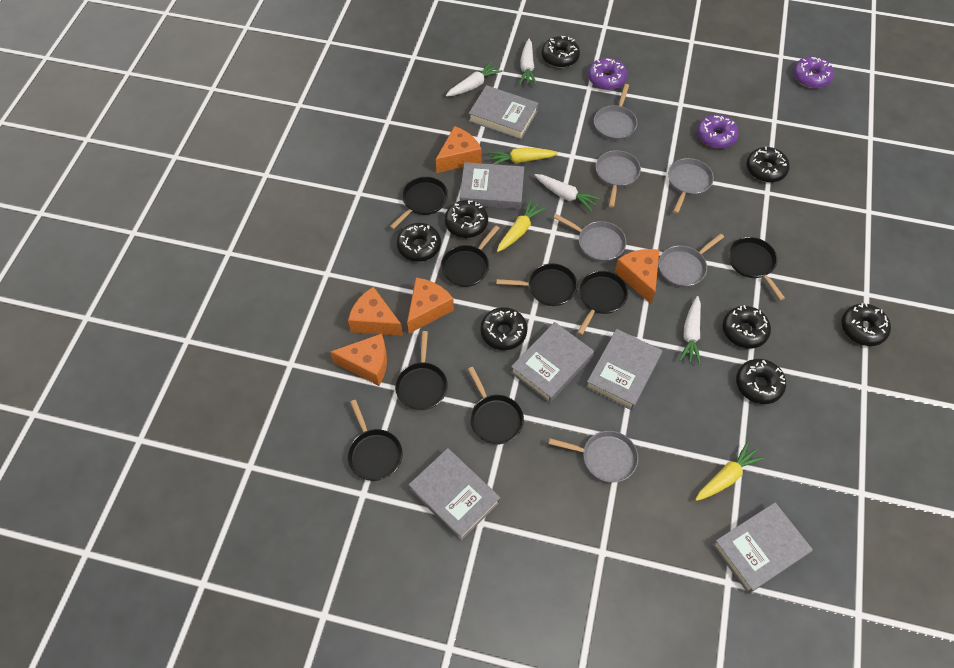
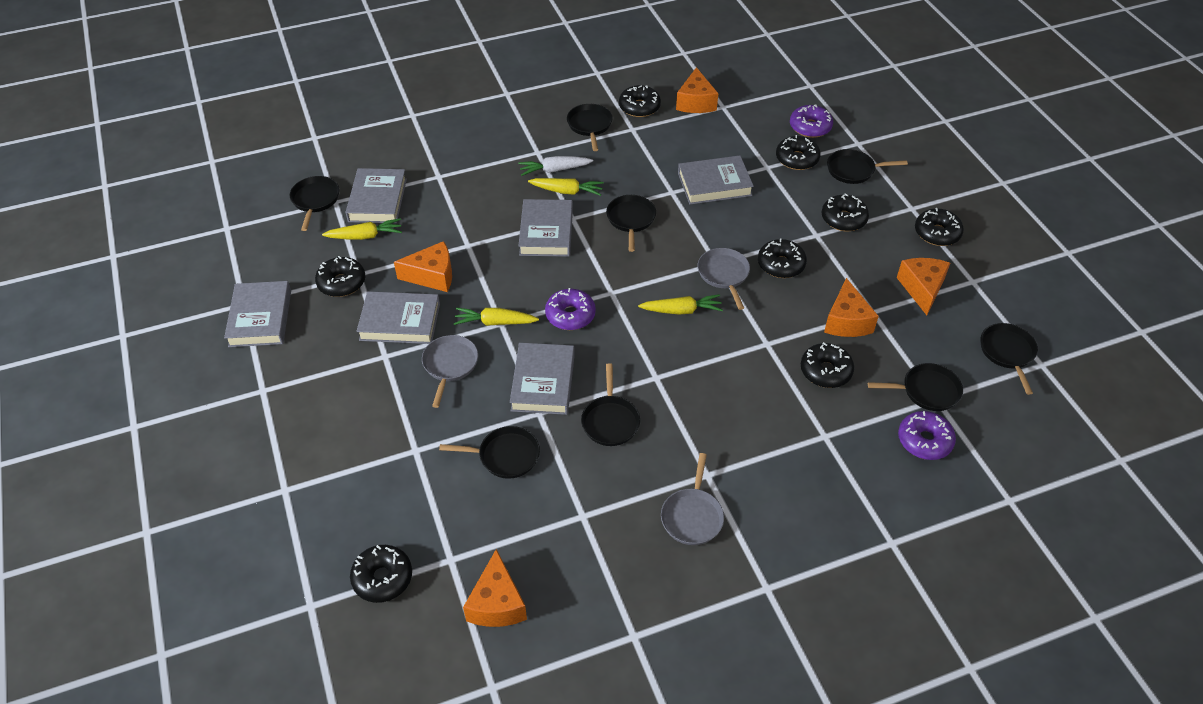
grey pan: [548,431,638,482] [554,214,626,262] [594,84,637,140] [596,150,641,208] [659,233,724,287] [668,158,714,214] = 6 -> [422,335,478,408] [661,453,724,545] [698,248,750,310] = 3
white carrot: [446,62,503,97] [519,39,537,85] [534,174,600,212] [679,296,701,365] = 4 -> [518,156,593,176] = 1
yellow carrot: [488,148,558,164] [497,199,546,252] [695,442,764,501] = 3 -> [322,218,402,240] [454,308,539,326] [528,178,604,196] [638,294,723,315] = 4

